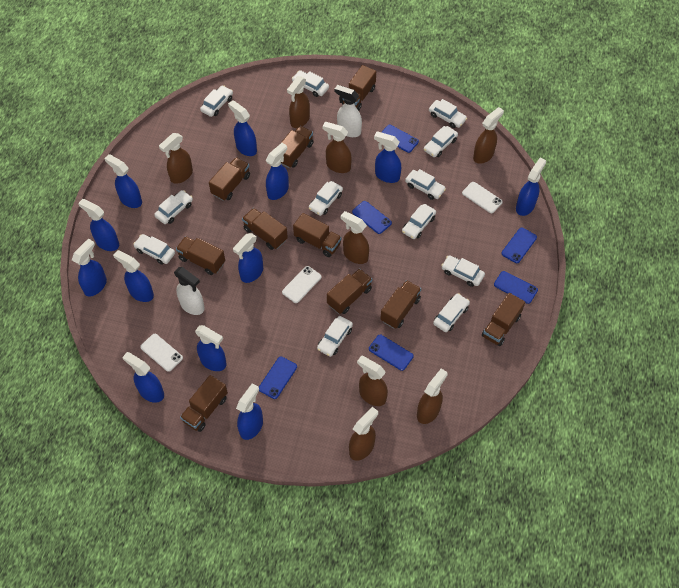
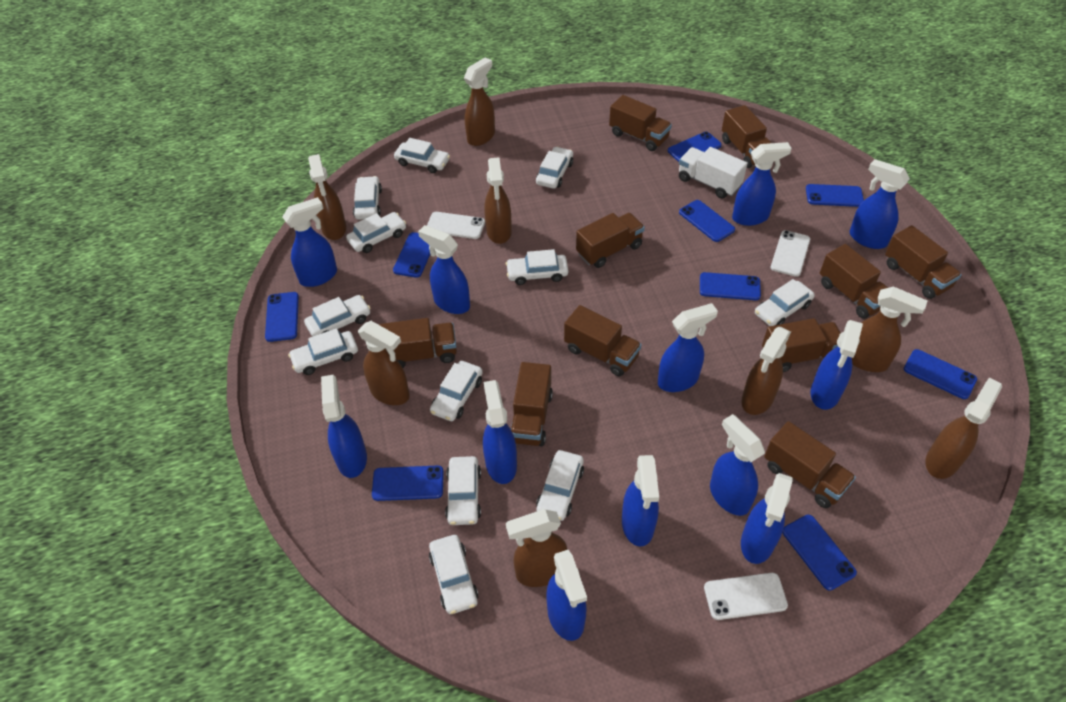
blue phone: [259,356,297,399] [352,201,392,234] [369,335,414,371] [381,125,419,153] [494,271,538,304] [501,227,537,263] = 6 -> [265,292,299,342] [372,465,444,501] [393,232,430,278] [668,132,722,162] [679,200,735,242] [700,272,761,300] [782,515,857,591] [806,184,864,207] [904,349,977,399] = 9
white spray bottle: [174,267,205,315] [334,85,362,137] = 2 -> none = 0
white truck: none = 0 -> [679,147,747,198] = 1

